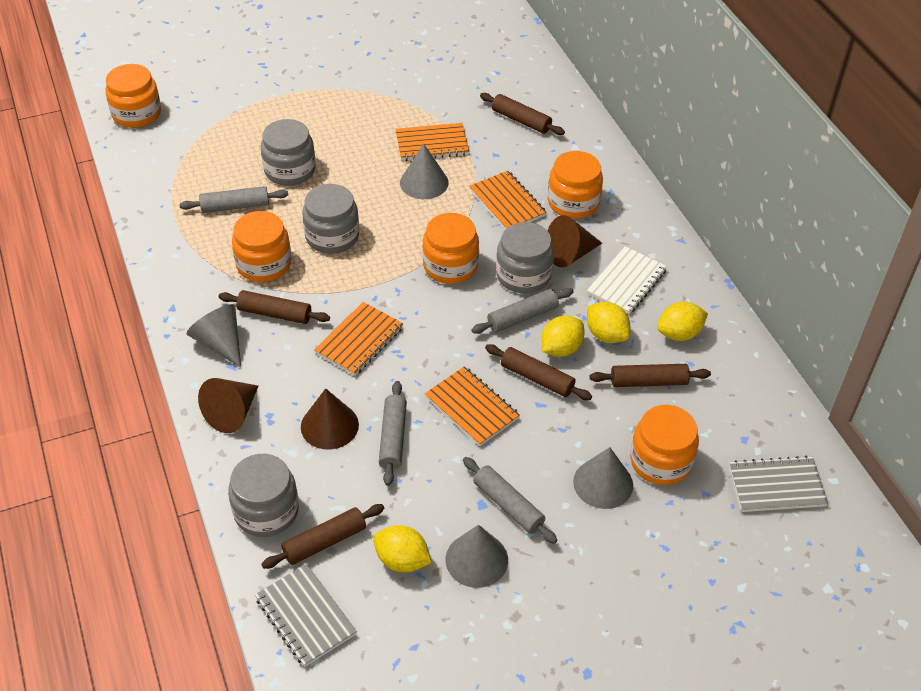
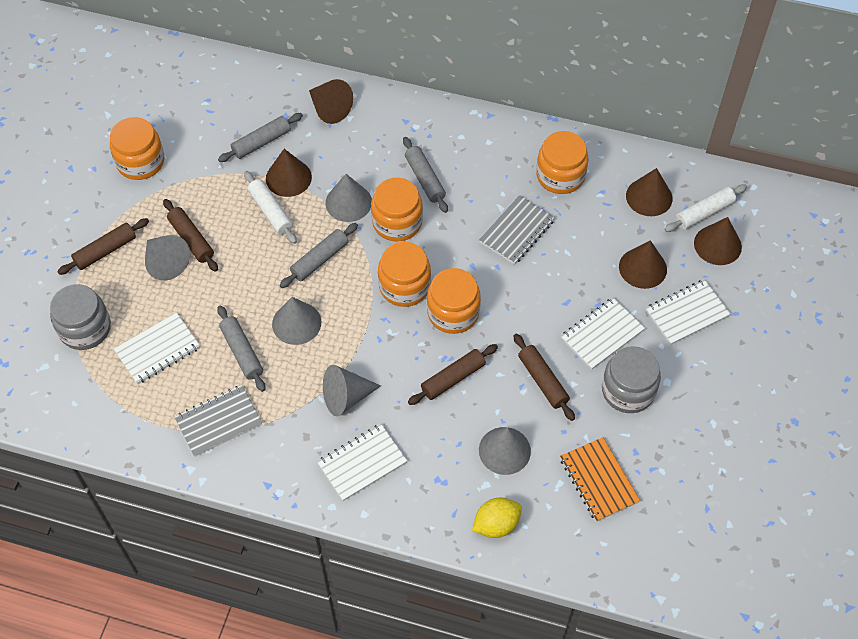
brown cone: [198,378,258,433] [301,388,359,450] [548,215,602,267] = 3 -> [266,149,312,197] [309,79,353,124] [619,240,667,289] [626,168,673,216] [694,217,742,265] = 5
brown rolling pin: [219,290,330,324] [261,504,384,569] [480,93,565,135] [485,344,592,400] [590,364,711,387] = 5 -> [57,218,149,275] [163,199,218,272] [408,344,498,405] [514,334,575,421] = 4
grey cone: [187,304,241,368] [400,144,449,199] [446,525,508,588] [573,447,633,509] = 4 -> [145,235,190,281] [272,297,321,345] [323,365,381,416] [325,174,372,222] [479,427,531,475] = 5
grey jar: [228,454,299,537] [261,119,316,186] [302,184,359,254] [496,222,554,293] = 4 -> [50,284,111,350] [602,346,661,413] = 2
orange notebook: [314,302,403,376] [395,123,469,161] [425,366,520,446] [469,171,547,230] = 4 -> [560,437,640,522] = 1
white notebook: [587,246,667,314] = 1 -> [114,313,200,384] [317,424,407,501] [561,297,645,370] [646,279,731,345] = 4
white rolling pin: none = 0 -> [244,171,297,244] [664,184,747,232] = 2
yellow lemon: [373,525,432,572] [541,316,585,357] [587,302,630,343] [657,302,708,341] = 4 -> [472,498,522,538] = 1

